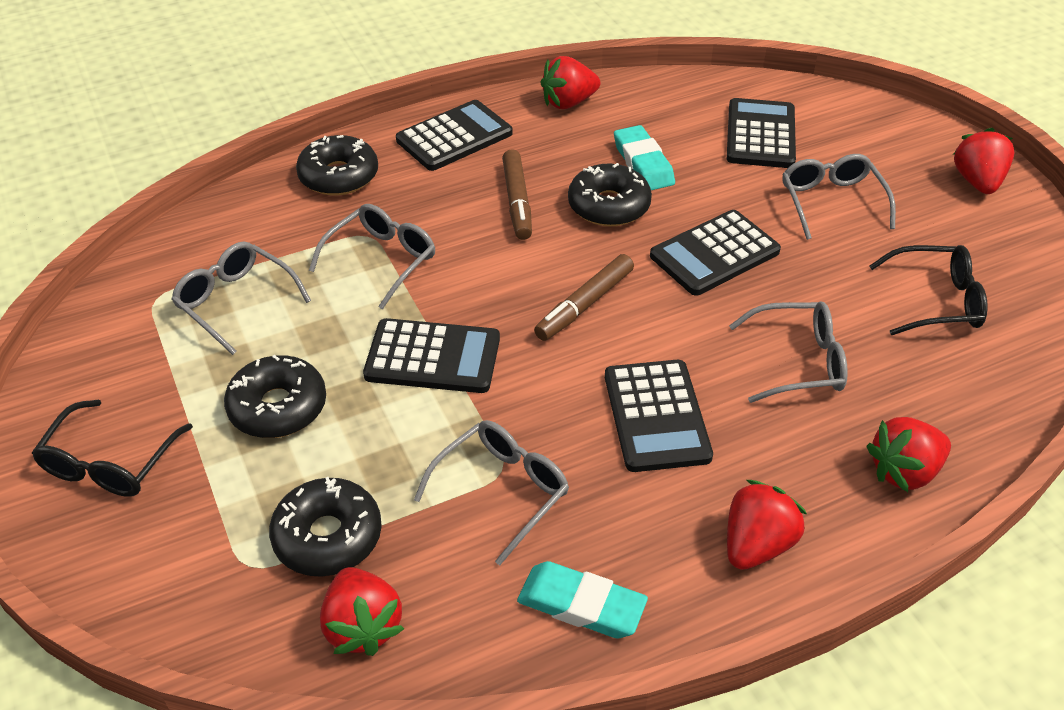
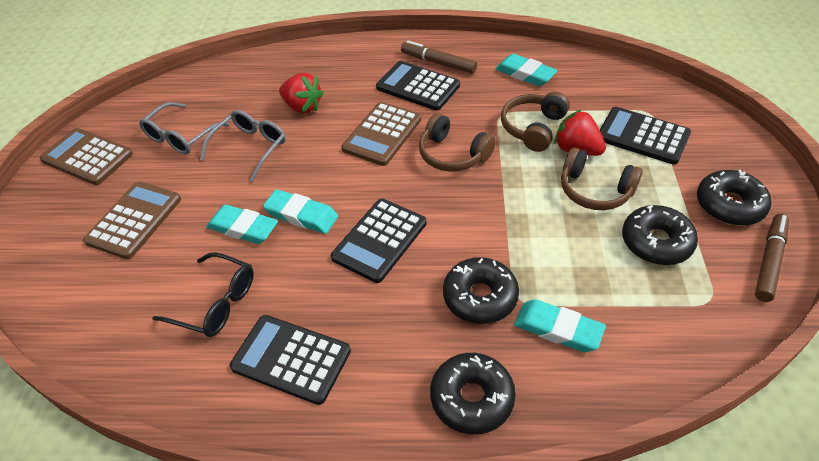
black calculator: [363,318,500,393] [396,100,513,171] [605,360,713,472] [650,210,781,296] [727,98,796,168] = 5 -> [230,315,351,405] [331,199,426,283] [376,61,460,111] [600,107,691,165] = 4
black glasses: [32,400,193,497] [869,245,988,335] = 2 -> [152,252,254,337] = 1
brown calculator: none = 0 -> [40,128,133,185] [83,182,181,259] [342,102,421,166] = 3
brown headphones: none = 0 -> [419,113,496,172] [501,91,570,152] [561,148,643,210] = 3
grey glasses: [171,241,311,355] [309,204,435,310] [414,420,569,565] [729,301,848,403] [782,154,896,240] = 5 -> [139,102,230,154] [200,110,286,182] = 2
red strawberry: [320,567,404,656] [540,56,600,109] [727,480,807,570] [867,417,951,492] [953,128,1015,194] = 5 -> [279,73,324,114] [554,110,606,156] = 2
turquoise eraser: [517,561,648,638] [614,125,675,190] = 2 -> [206,204,278,244] [263,189,338,234] [495,54,558,86] [514,299,606,352] = 4

